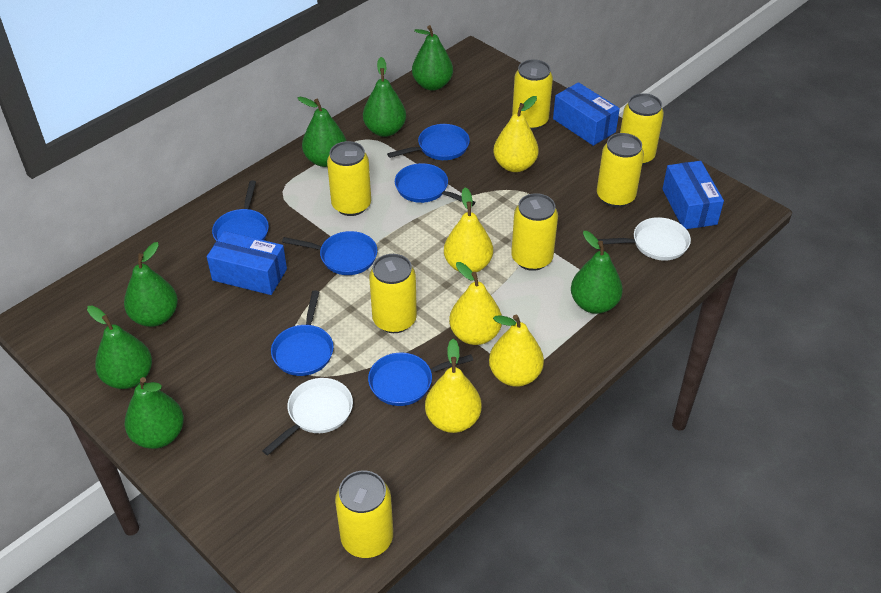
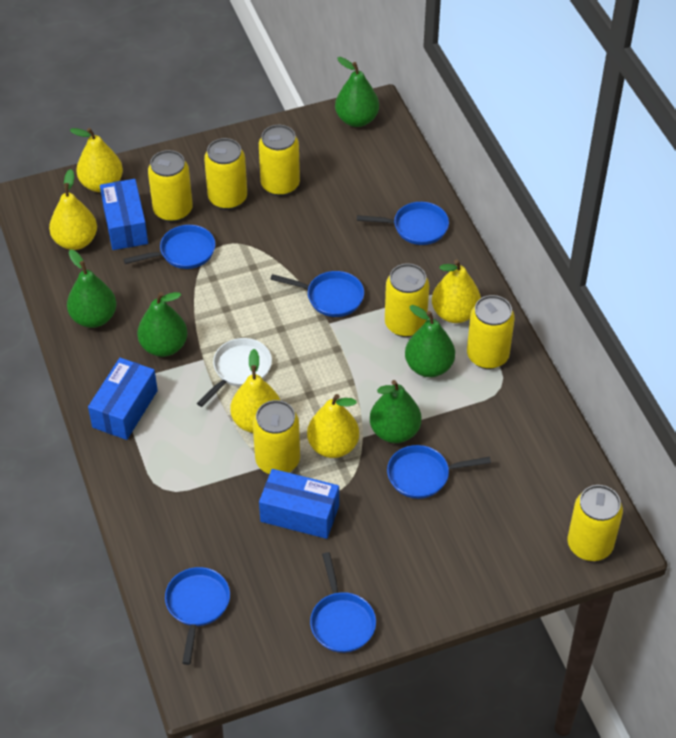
green pear: [87,306,152,389] [124,242,178,327] [125,377,184,449] [298,97,346,167] [363,57,406,137] [412,25,453,91] [571,231,623,314] = 7 -> [67,250,116,328] [137,292,187,357] [335,57,379,127] [370,380,421,443] [405,305,455,377] = 5
white pan: [262,378,353,455] [598,217,691,261] = 2 -> [197,338,272,407] = 1

